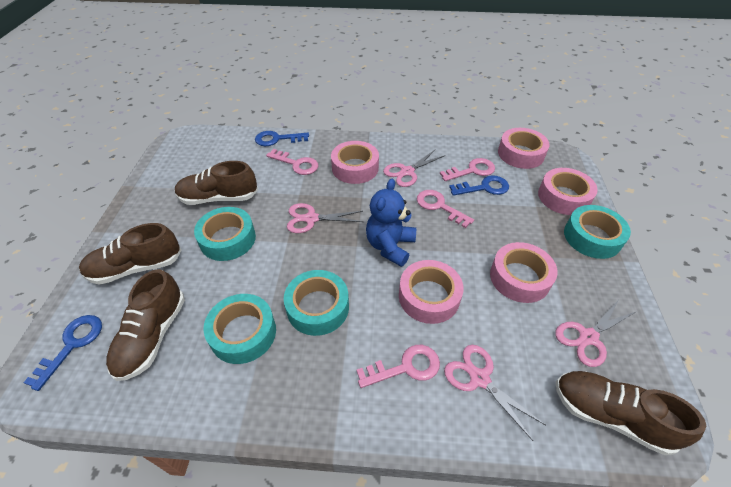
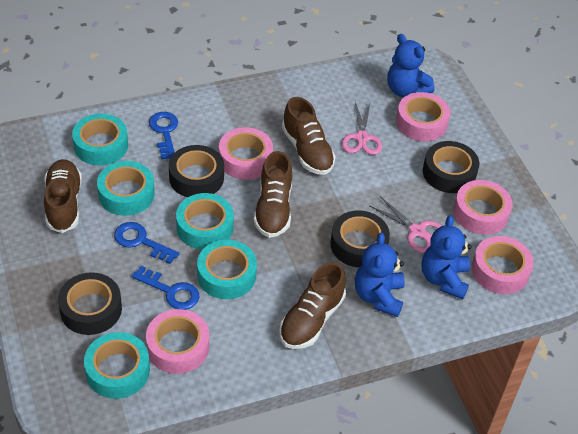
black tape: none = 0 -> [58,272,122,335] [169,145,224,197] [330,210,390,267] [423,141,479,193] = 4
blue teddy bear: [366,179,416,267] = 1 -> [355,233,405,317] [388,34,435,97] [422,215,472,299] = 3
pink key: [266,149,318,175] [356,345,440,388] [417,190,474,228] [440,158,495,181] = 4 -> none = 0
pink scissors: [287,203,363,233] [383,150,445,187] [444,345,545,441] [555,300,637,367] = 4 -> [342,102,382,155] [369,196,442,253] = 2
turquoise tape: [194,207,256,261] [203,294,276,364] [284,270,349,336] [564,205,631,259] = 4 -> [72,114,128,165] [84,332,150,399] [97,161,155,216] [176,193,234,250] [197,240,257,299] = 5

